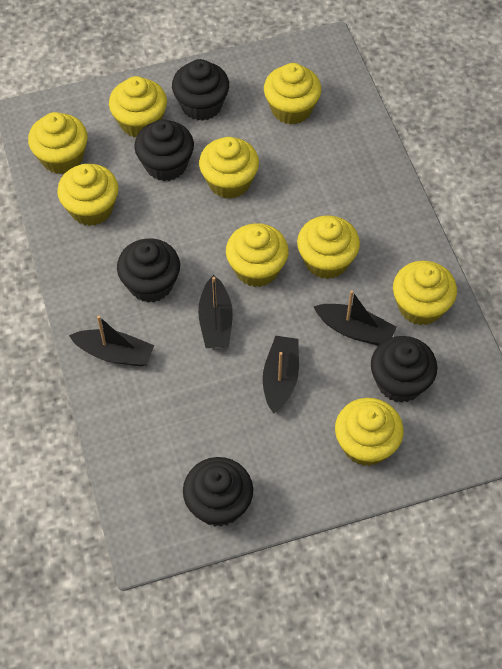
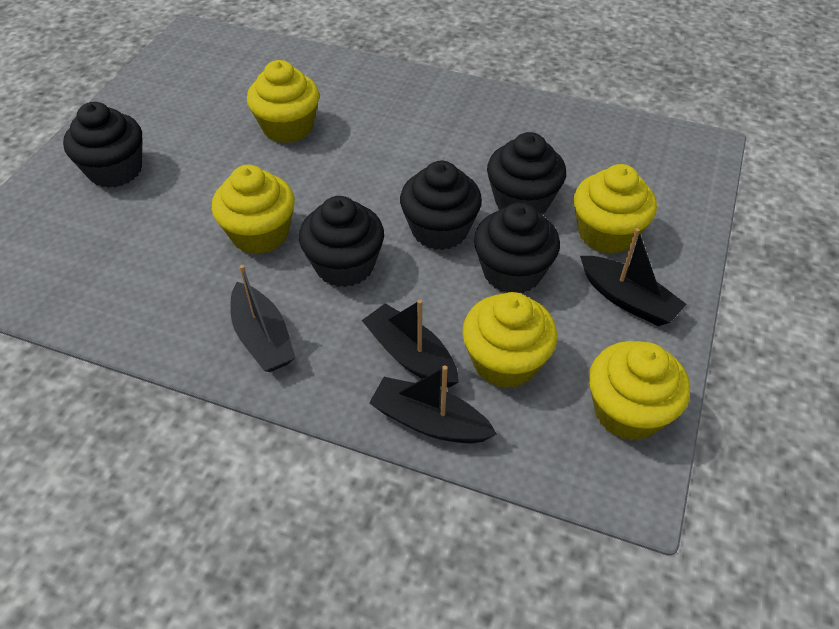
yellow cupcake: [28,112,88,174] [57,164,118,226] [109,76,167,137] [199,137,259,199] [226,223,289,287] [264,63,321,125] [297,215,360,279] [335,398,403,466] [393,261,457,325] = 9 -> [212,165,294,255] [247,60,319,143] [462,292,557,389] [574,164,657,254] [589,341,690,441] = 5

